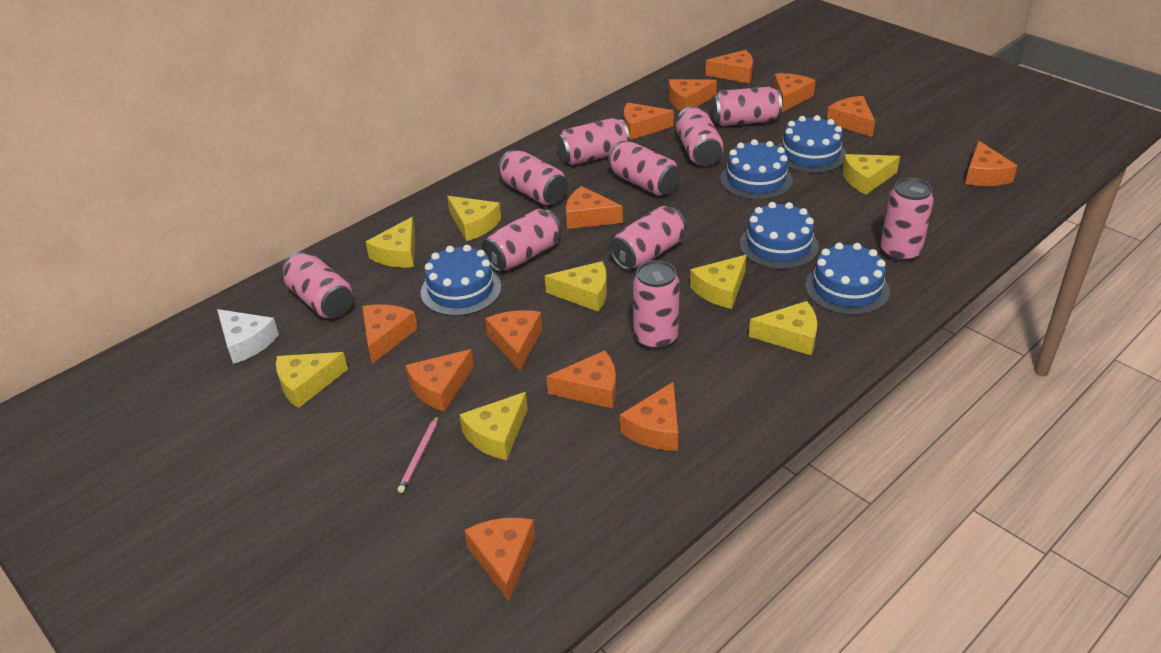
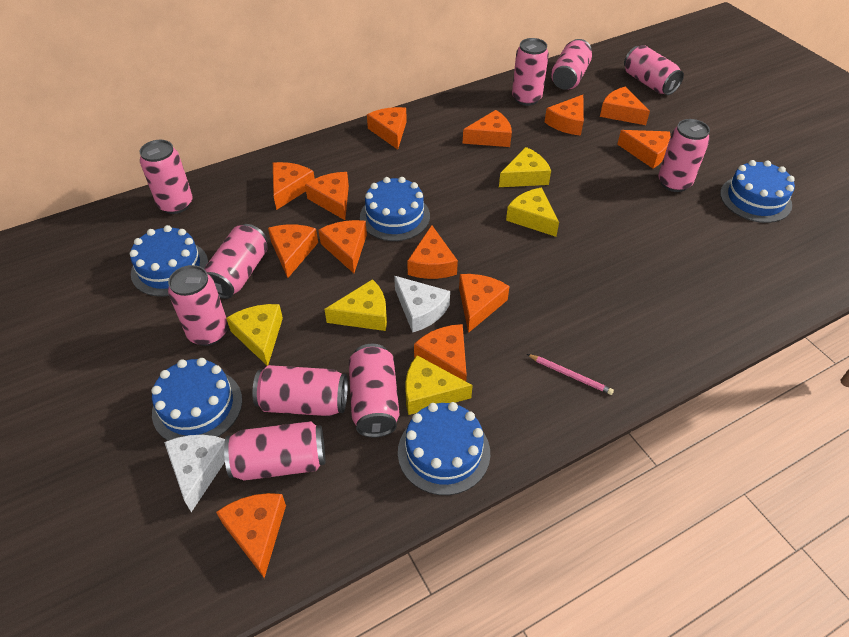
white cheese: [217,309,279,364] = 1 -> [164,435,225,512] [394,276,450,333] = 2
yellow cheese: [276,352,348,408] [366,217,415,268] [447,196,501,241] [459,392,528,460] [545,261,607,311] [690,255,747,309] [749,301,817,355] [842,154,900,194] = 8 -> [226,304,283,365] [324,279,387,331] [405,355,473,415] [499,147,551,187] [506,188,559,237] = 5

